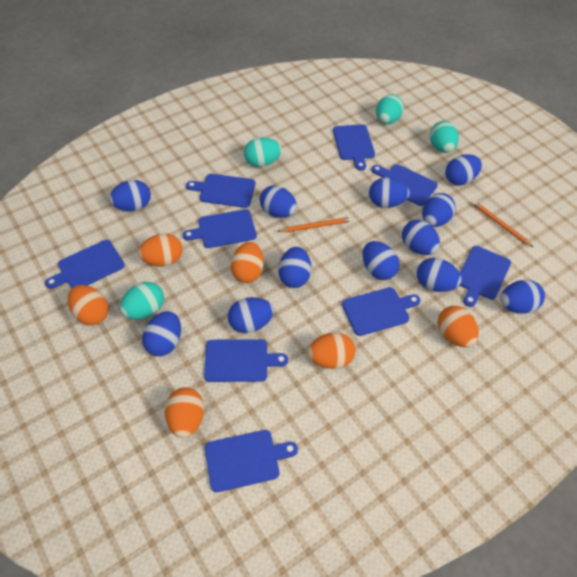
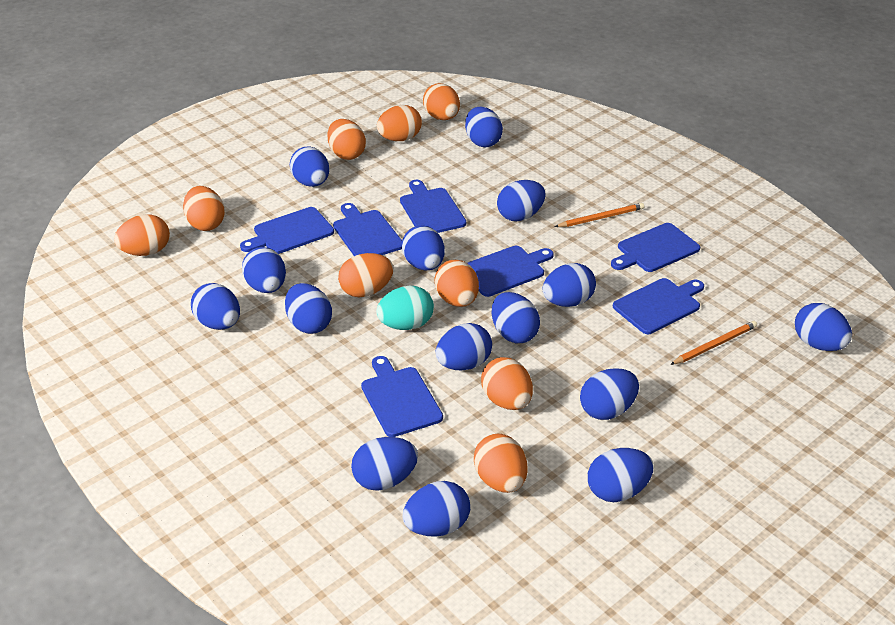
blue cutting board: [45,240,125,289] [183,209,257,248] [186,174,255,208] [204,339,288,382] [205,430,298,492] [333,124,375,171] [342,287,420,336] [371,164,438,206] [459,246,511,307] = 9 -> [240,207,334,254] [333,203,402,256] [361,356,443,437] [400,180,466,233] [467,246,554,297] [611,223,700,272] [613,278,704,334] = 7
blue egg: [109,180,151,211] [142,311,181,356] [228,297,274,333] [260,185,297,218] [278,247,311,288] [363,241,400,280] [369,178,410,208] [402,220,440,255] [417,258,462,292] [422,193,456,227] [445,154,482,185] [500,280,545,314] = 12 -> [191,283,240,330] [242,247,286,293] [285,283,332,334] [290,146,329,187] [351,437,418,491] [402,226,445,270] [402,481,470,537] [436,323,492,370] [465,107,503,147] [492,292,540,343] [497,180,546,221] [543,263,596,307] [580,368,639,420] [588,448,653,502] [795,303,852,351] = 15
orange egg: [68,285,109,325] [138,234,183,266] [165,387,204,438] [230,242,264,283] [308,332,356,369] [438,306,479,347] = 6 -> [114,214,170,256] [183,186,225,231] [327,119,366,160] [338,253,394,297] [377,105,422,141] [423,83,460,120] [434,260,479,307] [474,433,527,493] [481,357,533,410] = 9
turquoise egg: [120,282,164,319] [244,138,282,167] [376,94,404,124] [430,121,459,153] = 4 -> [376,286,434,330] = 1

